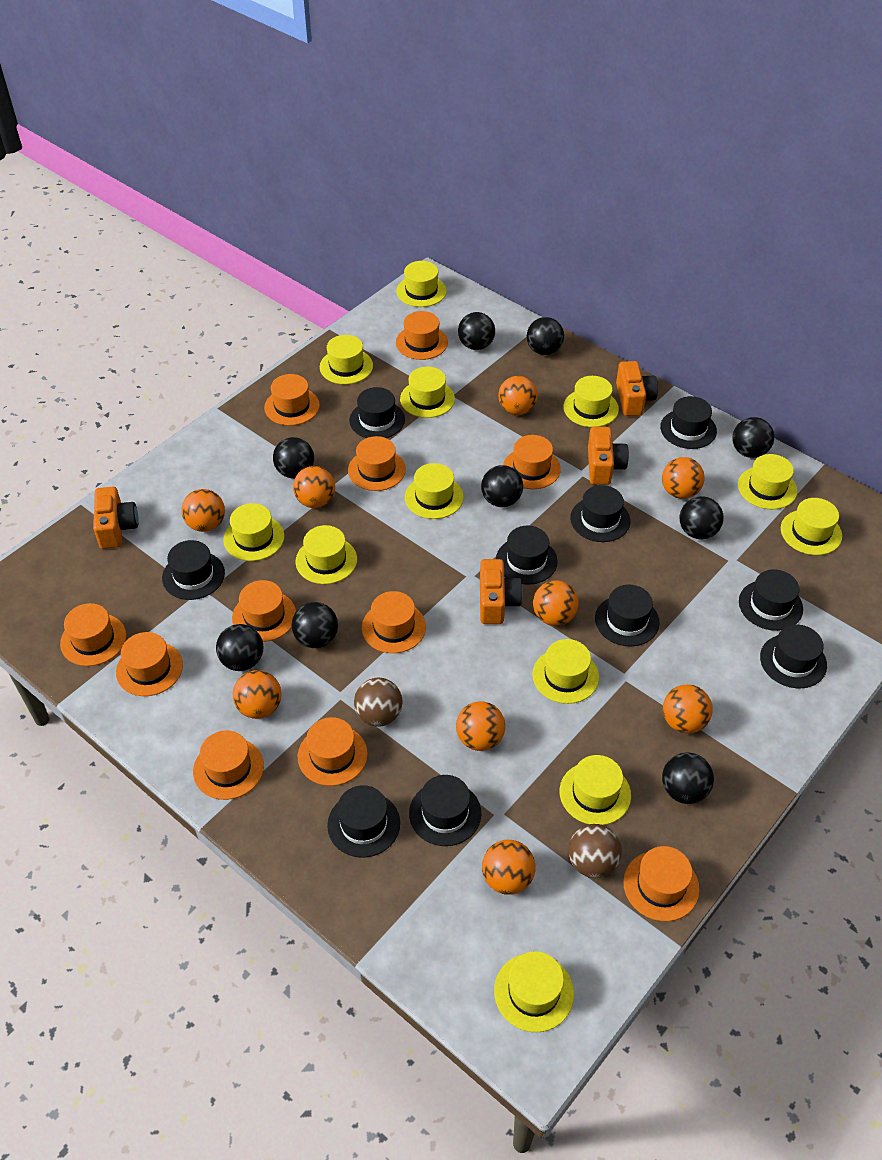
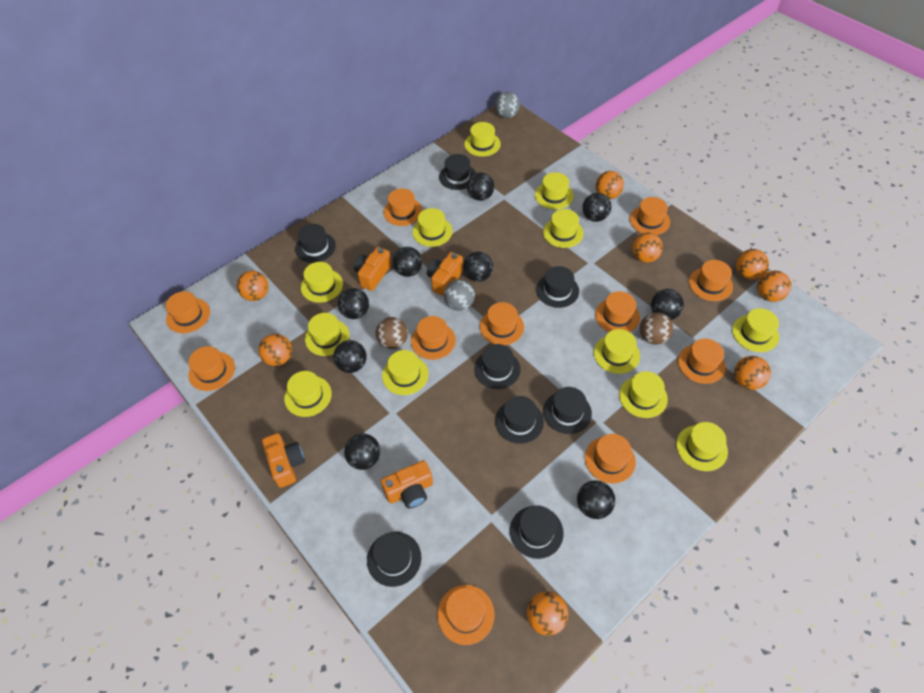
black hat: [162,540,225,600] [327,785,400,858] [349,387,405,438] [409,775,481,846] [496,526,558,585] [570,485,630,542] [595,585,659,647] [660,396,717,449] [739,569,803,631] [760,625,827,688] = 10 -> [295,224,336,263] [367,532,421,587] [439,154,476,190] [474,344,521,389] [495,396,544,444] [510,506,564,559] [536,266,579,308] [543,387,592,434] = 8
grey ball: none = 0 -> [444,280,475,311] [495,92,520,118] = 2
orange ball: [181,489,225,532] [233,670,281,719] [293,466,335,508] [456,701,505,751] [482,840,536,895] [498,376,538,415] [533,580,579,626] [662,457,704,499] [663,684,713,733] = 9 -> [237,271,268,301] [258,334,292,366] [527,591,568,636] [596,171,624,199] [632,233,663,263] [734,356,771,390] [736,249,769,280] [757,271,791,302] = 8

